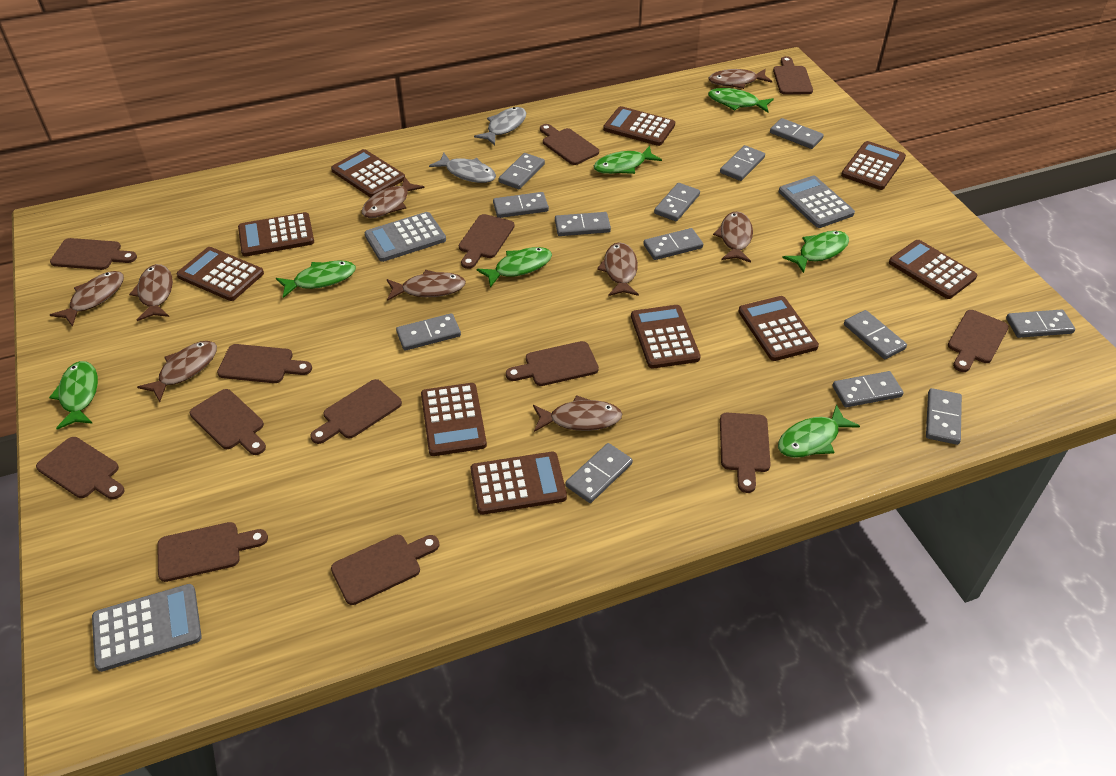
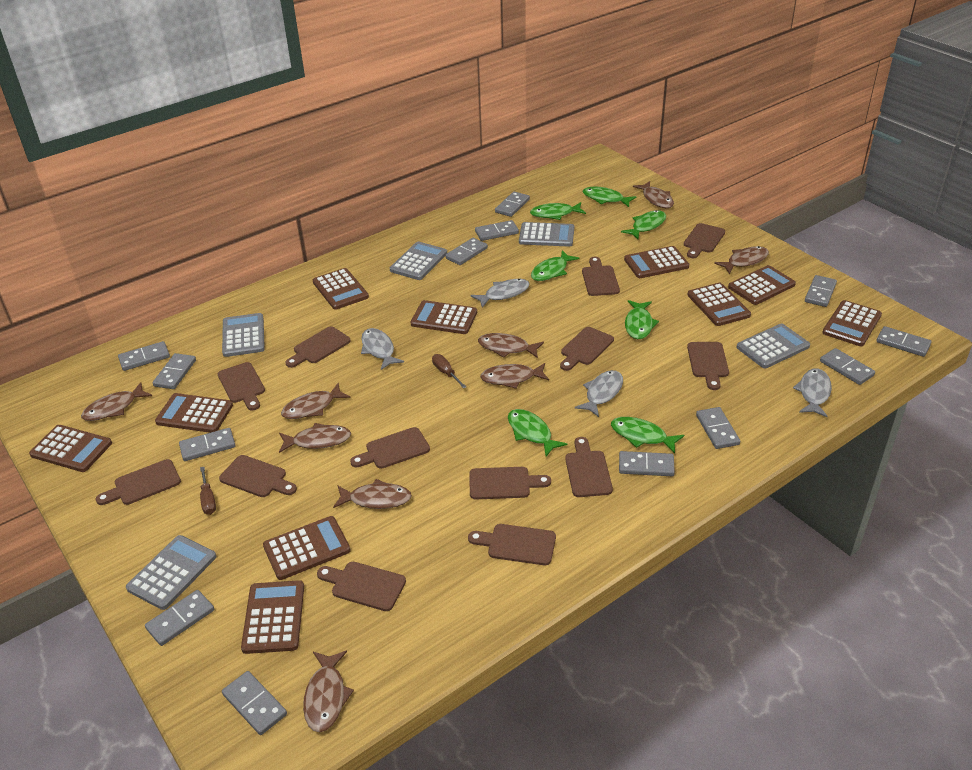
brown screwdriver: none = 0 -> [200,467,216,515] [432,354,466,388] = 2
grey calculator: [92,584,202,672] [365,212,446,262] [779,176,855,228] = 3 -> [126,535,216,610] [222,313,265,357] [390,242,447,280] [519,222,574,247] [737,324,810,368] = 5
grey fish: [429,153,496,183] [474,107,526,145] = 2 -> [361,328,404,370] [470,279,529,308] [575,370,623,417] [793,368,832,417] = 4

